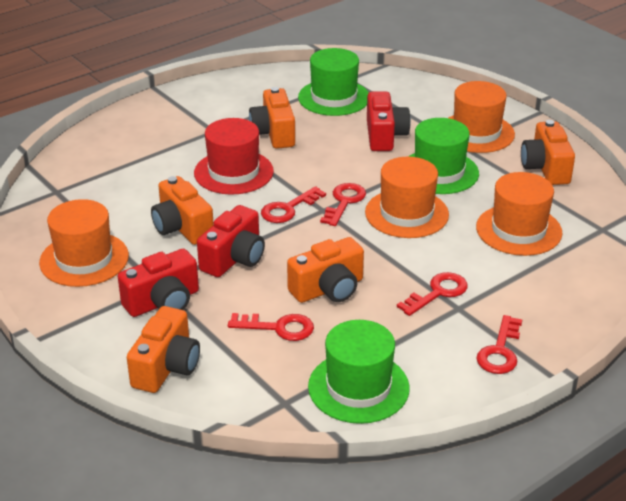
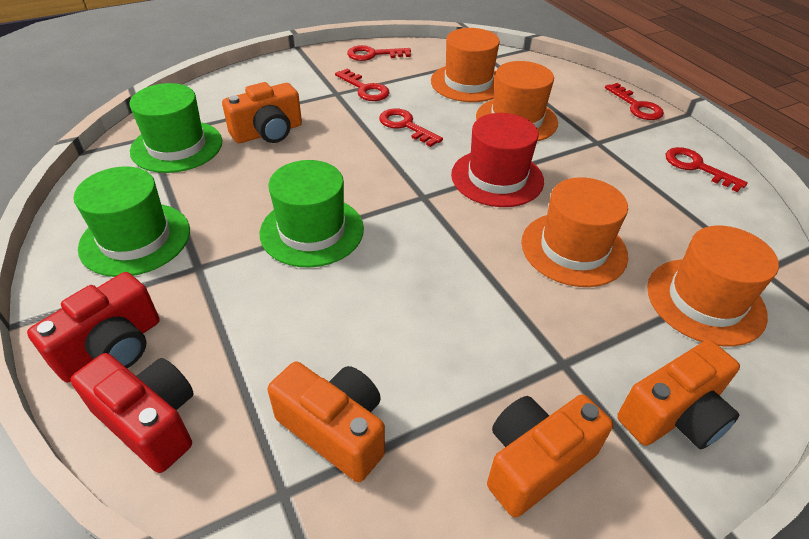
orange camera: [127,306,200,393] [151,176,214,245] [249,87,295,149] [287,237,364,303] [521,120,575,185] = 5 -> [222,82,302,143] [267,362,385,483] [487,394,613,518] [617,340,740,449] = 4
red camera: [118,249,199,317] [197,205,265,277] [367,91,411,151] = 3 -> [27,272,160,382] [70,353,193,473] = 2

